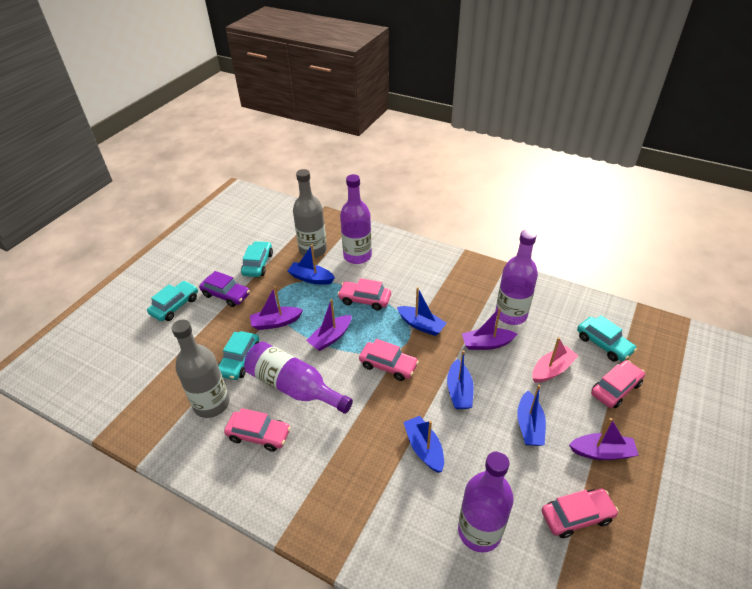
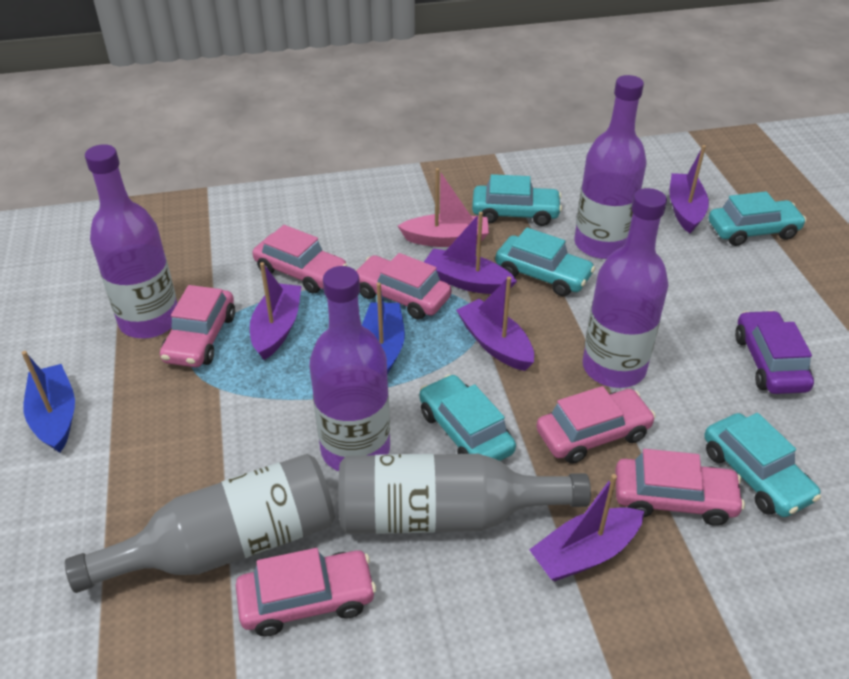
blue boat: [288,245,335,285] [397,287,447,336] [403,416,444,473] [447,350,474,409] [517,385,546,446] = 5 -> [22,351,75,453] [362,283,405,375] = 2
pink car: [224,408,291,452] [338,278,391,311] [359,339,419,381] [542,489,619,538] [591,360,645,408] = 5 -> [160,285,235,367] [236,548,376,637] [252,225,347,294] [355,253,451,320] [536,386,656,464] [615,449,745,526] = 6
purple boat: [250,286,303,330] [306,299,352,351] [462,308,517,350] [569,418,639,460] = 4 -> [250,262,302,360] [424,212,517,294] [456,277,534,371] [529,474,644,581] [669,145,709,233] = 5
turquoise car: [147,281,198,321] [218,331,259,380] [241,241,273,277] [577,315,637,361] = 4 -> [419,374,516,461] [472,174,562,226] [495,227,595,296] [704,413,821,517] [709,191,806,246] = 5

